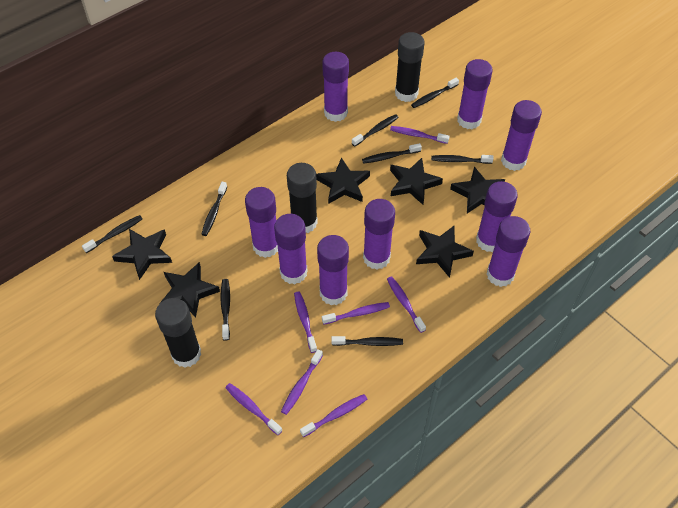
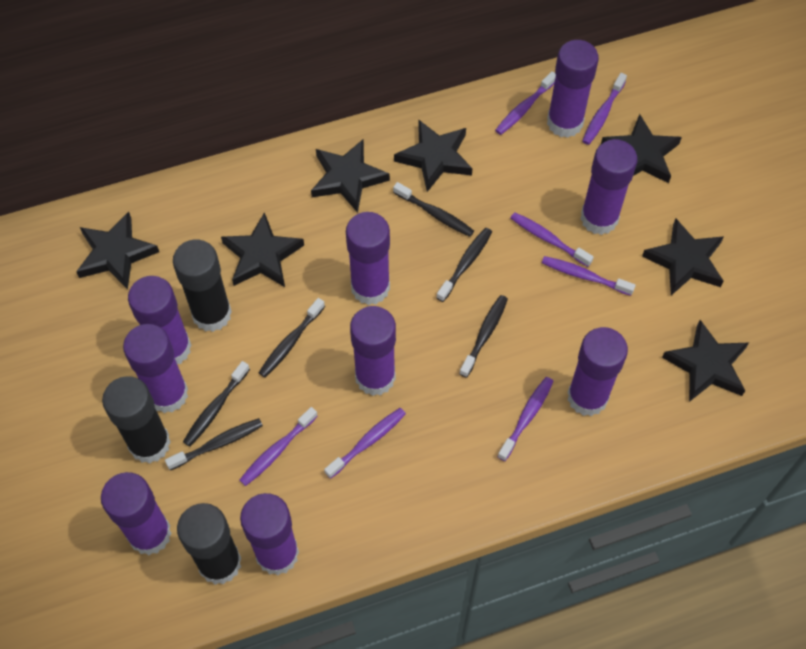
black star: [112,229,172,280] [159,262,220,318] [316,158,370,204] [390,158,443,205] [416,226,474,278] [450,167,505,213] = 6 -> [76,212,159,290] [221,212,304,287] [311,139,390,213] [394,120,473,192] [601,114,682,183] [642,218,724,295] [662,320,749,402] = 7
black toothbrush: [82,215,143,253] [201,182,227,236] [220,279,230,341] [331,336,403,346] [352,114,399,147] [362,143,422,164] [411,78,459,108] [431,155,494,164] = 8 -> [165,418,263,470] [183,361,250,447] [259,298,325,378] [393,182,474,237] [436,228,492,302] [459,295,508,378] = 6

